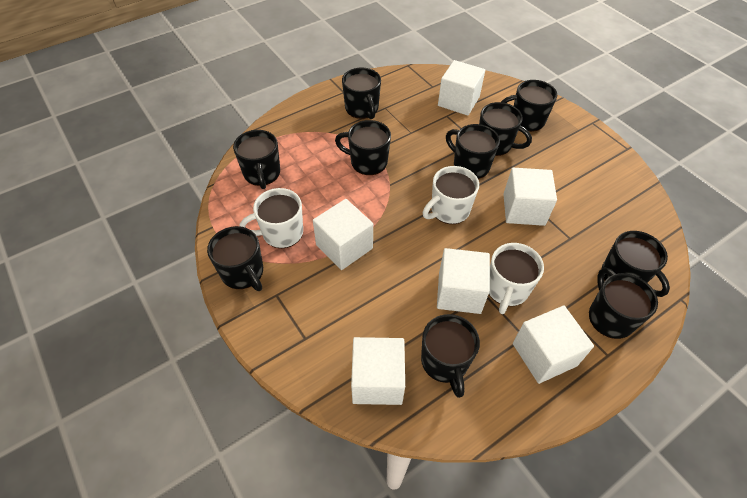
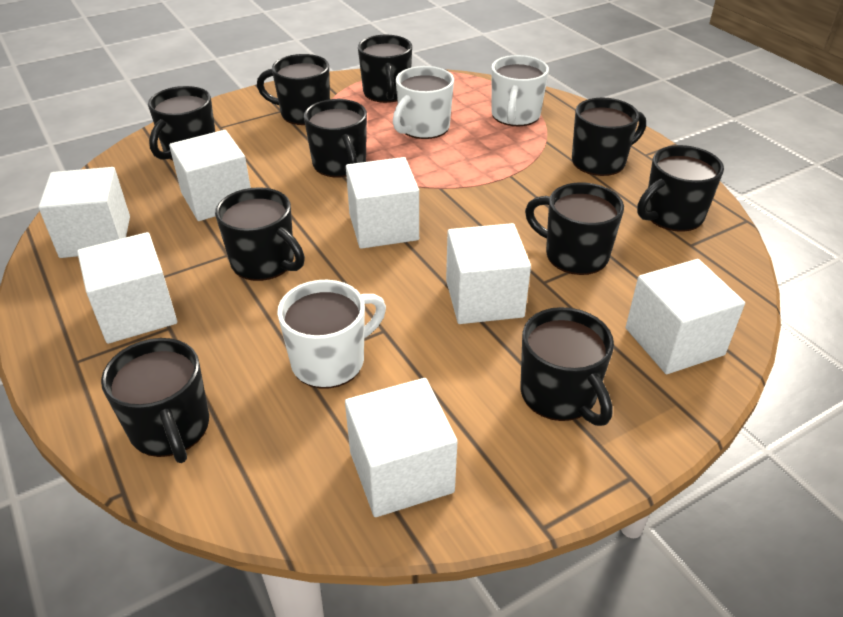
white cube: [313,199,373,270] [351,337,405,405] [437,248,490,314] [438,60,485,116] [503,168,557,226] [513,306,594,384] = 6 -> [38,167,130,258] [77,232,177,344] [169,130,251,221] [345,378,457,517] [346,157,419,249] [446,223,531,324] [626,259,745,374] = 7

